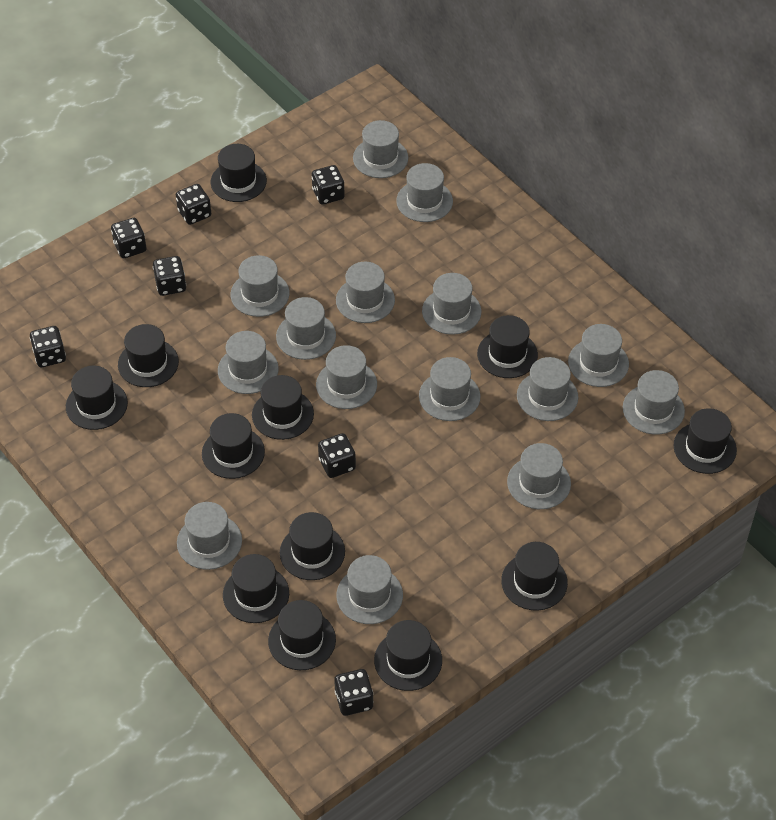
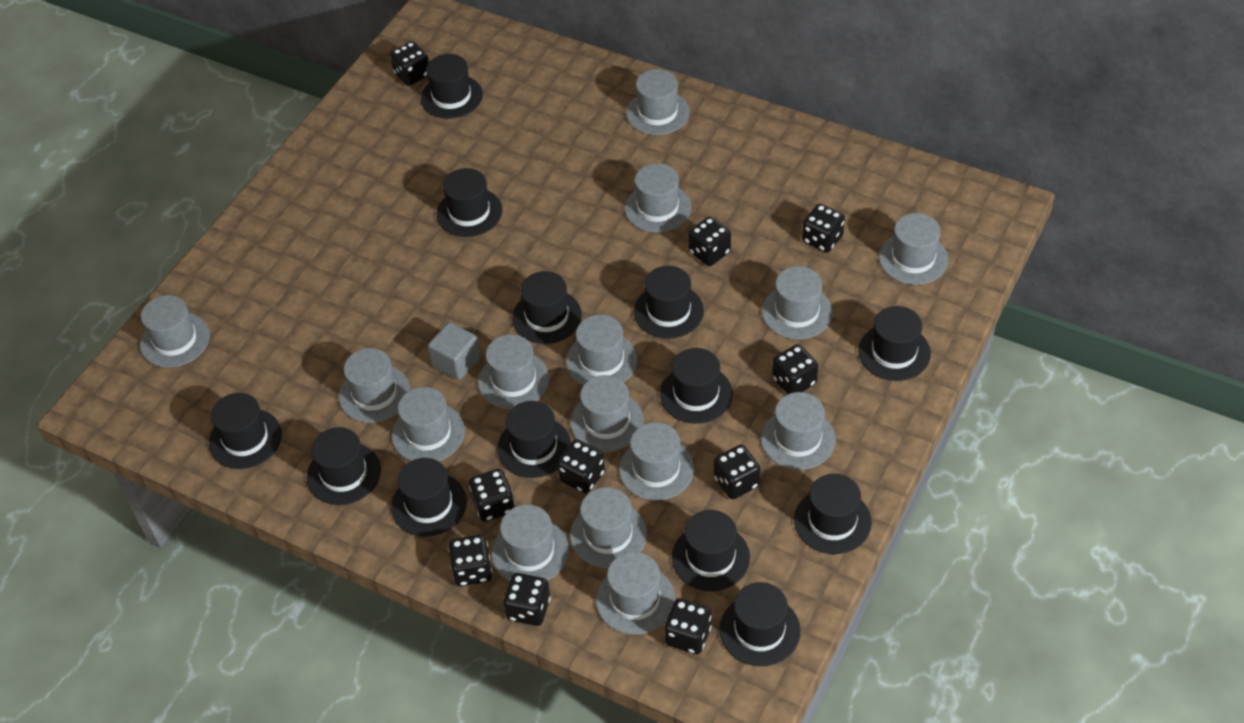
black dice: [30,326,66,367] [111,218,147,258] [153,256,186,296] [176,184,211,225] [312,165,345,205] [318,433,356,478] [334,669,373,716] = 7 -> [390,41,429,86] [448,535,492,586] [469,468,515,522] [503,573,550,626] [557,439,605,494] [664,598,711,654] [688,216,731,266] [714,445,761,499] [772,344,818,394] [802,204,845,253] = 10
black hat: [66,366,128,430] [118,324,179,387] [202,413,265,479] [211,144,267,202] [223,554,289,623] [252,375,314,440] [268,600,336,670] [280,512,345,580] [374,620,442,691] [477,315,538,378] [501,542,568,611] [673,408,737,474] = 12 -> [209,393,282,469] [307,427,381,505] [391,458,467,537] [421,54,483,119] [436,168,502,237] [497,401,571,478] [512,271,582,344] [634,266,704,339] [660,348,733,424] [672,510,750,591] [720,582,800,666] [794,474,872,554] [858,306,931,381] = 13
grey cube: none = 0 -> [428,322,480,380] = 1

